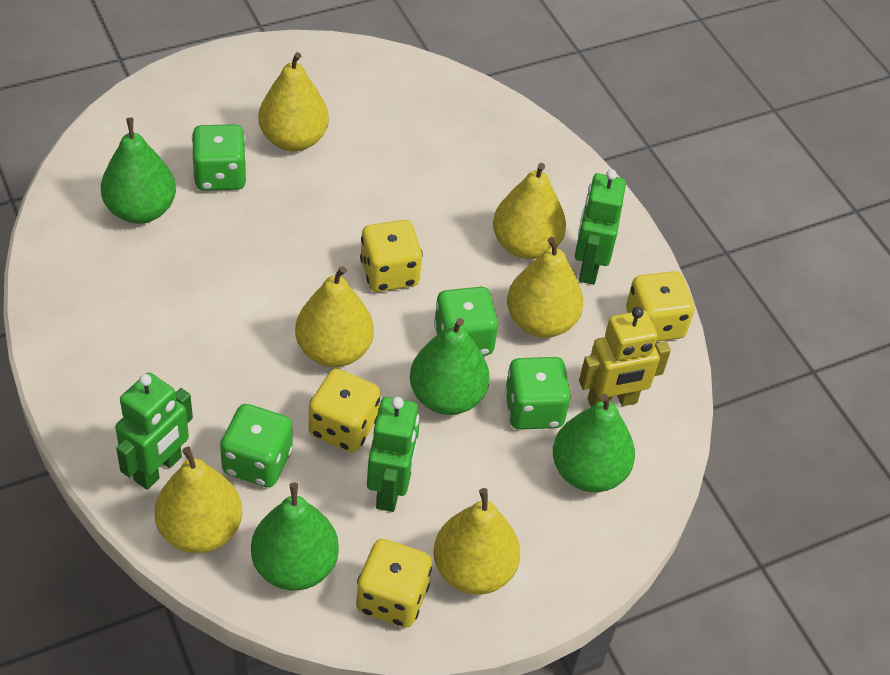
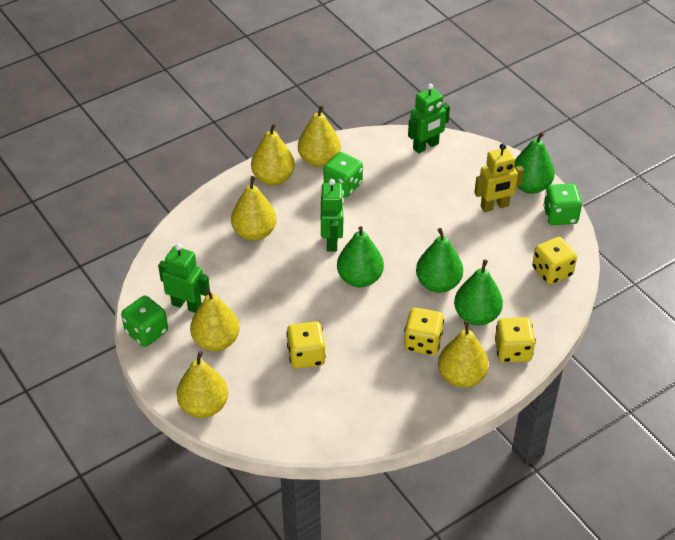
green dice: [192,124,247,191] [220,404,293,487] [434,287,498,356] [505,357,571,430] = 4 -> [121,296,168,347] [324,152,363,197] [543,183,582,225] = 3

